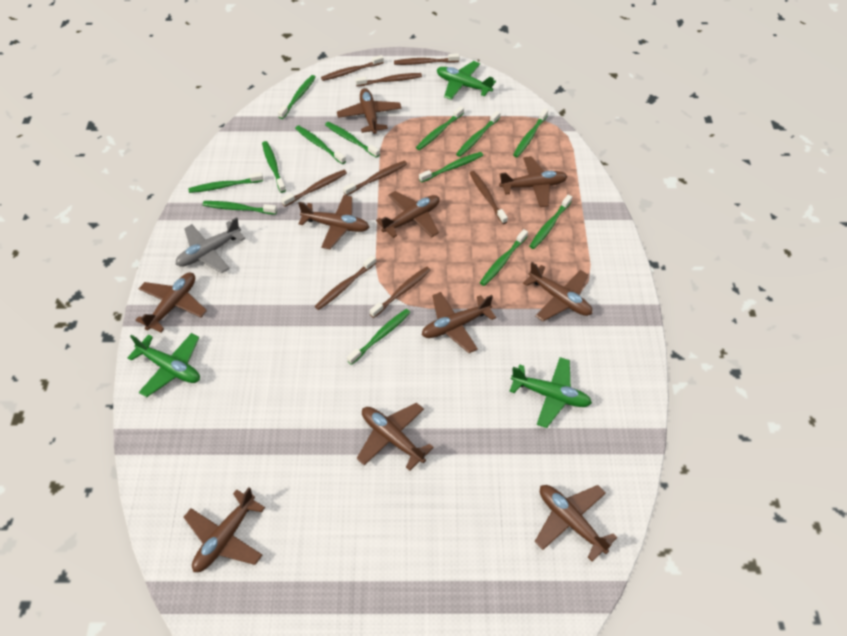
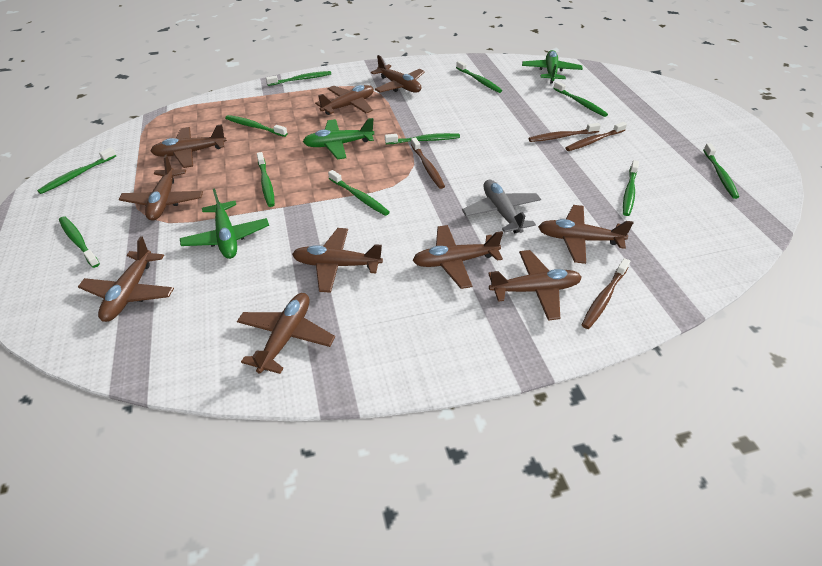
brown toothbrush: [281,170,347,207] [315,255,376,310] [321,55,384,81] [343,160,407,195] [355,73,422,86] [370,266,430,318] [394,54,460,65] [470,171,508,224] = 8 -> [411,138,445,189] [529,123,601,142] [566,122,627,151] [582,258,630,329] = 4
green toothbrush: [188,172,263,193] [203,201,277,215] [262,141,286,193] [278,75,316,119] [295,126,346,164] [325,122,380,158] [347,309,410,365] [416,106,464,150] [419,152,483,183] [456,111,500,157] [480,229,528,286] [513,108,548,158] [529,194,572,249] = 13 -> [37,147,116,194] [59,216,100,268] [225,115,288,137] [257,152,275,207] [266,71,331,86] [328,170,390,216] [385,133,460,144] [456,61,502,93] [553,81,608,117] [623,160,639,216] [703,144,739,199] = 11

